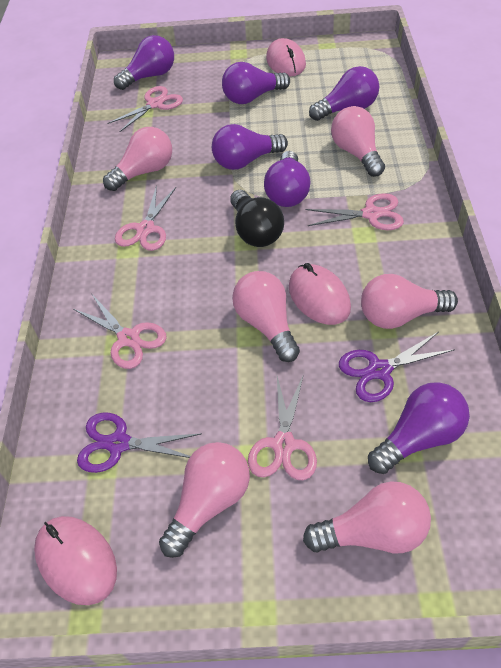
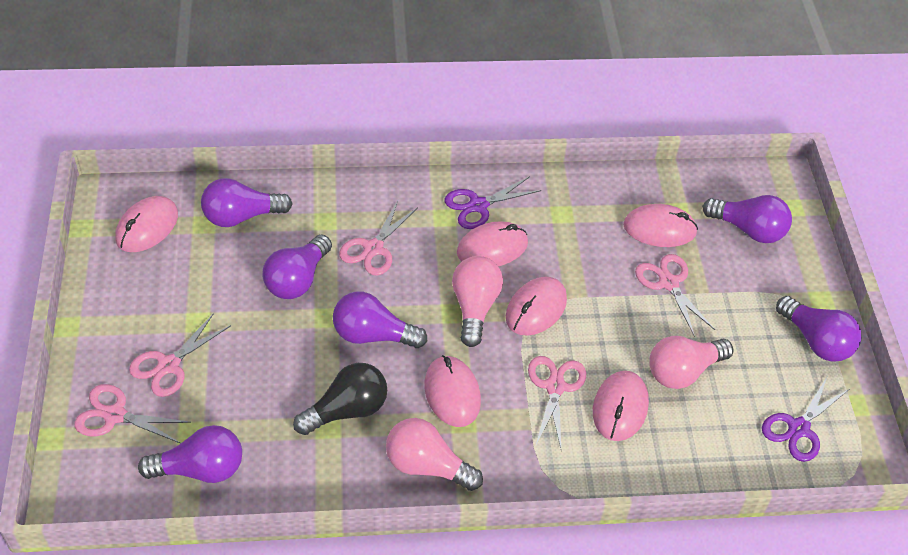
pink light bulb: [103,127,172,191] [159,442,250,558] [232,271,300,362] [303,481,431,553] [331,106,385,177] [361,274,458,329] = 6 -> [386,418,483,491] [452,256,503,347] [649,336,733,389] = 3
pink mouse: [34,516,117,605] [266,38,306,76] [289,263,351,325] = 3 -> [115,196,178,252] [424,355,481,427] [457,221,528,266] [506,277,567,336] [593,371,649,441] [623,204,698,247] = 6

